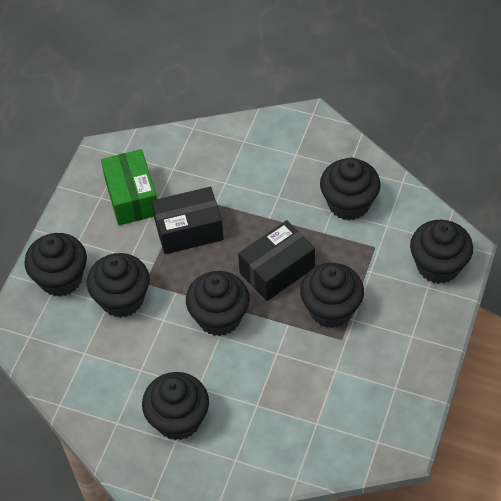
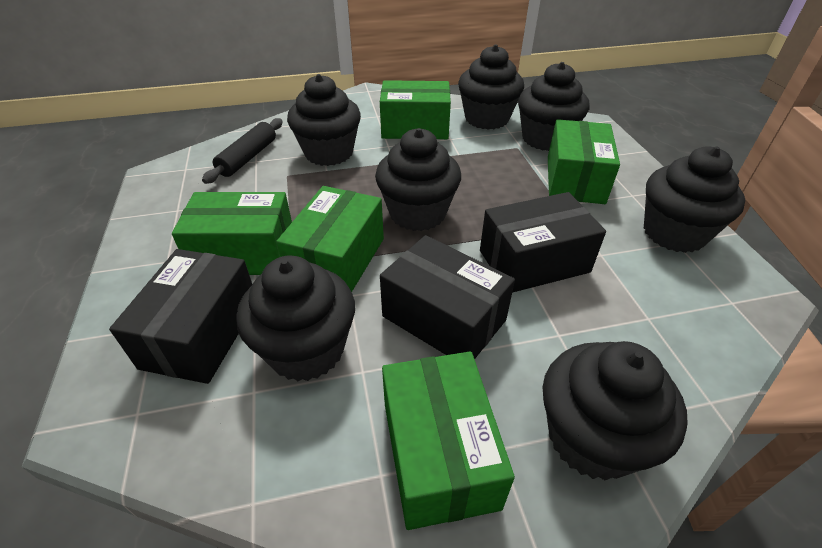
black box: [152,187,224,254] [238,220,315,301] = 2 -> [109,249,252,384] [380,235,515,359] [480,192,606,293] = 3
black rolling pin: none = 0 -> [202,118,283,184] = 1
green box: [101,149,157,225] = 1 -> [172,192,292,275] [276,186,384,292] [380,80,451,139] [382,351,515,530] [548,119,620,204] = 5

